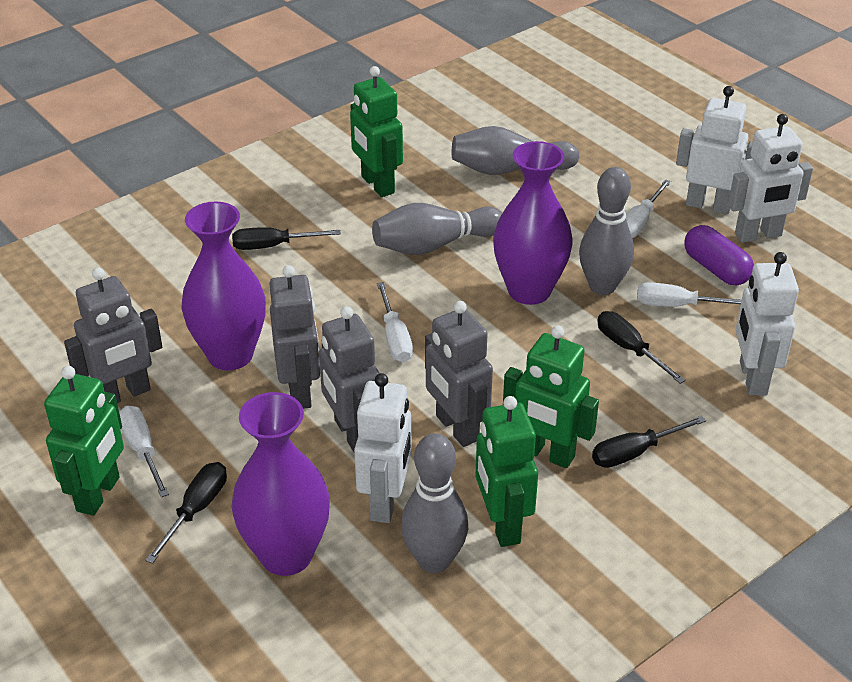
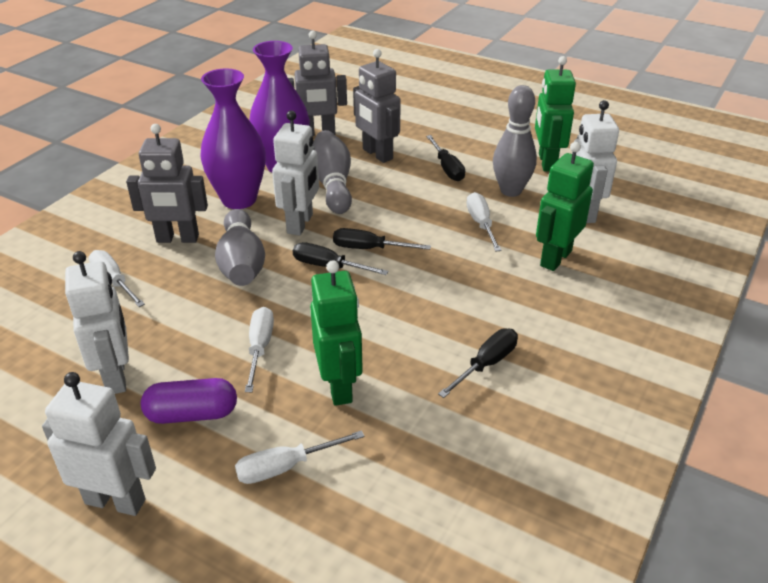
green robot: [44,366,124,516] [350,66,403,197] [475,396,538,547] [503,326,599,468] = 4 -> [310,260,363,406] [535,56,576,171] [536,142,594,271] = 3
grey bowling pin: [372,203,502,255] [401,433,468,573] [452,126,579,175] [579,167,634,295] = 4 -> [215,209,265,286] [313,130,352,214] [493,85,537,197] = 3
grey robot: [64,268,162,403] [269,265,320,409] [319,306,380,452] [425,301,493,447] = 4 -> [126,124,208,243] [288,31,347,136] [353,49,401,163] = 3
purple vase: [181,201,266,370] [232,392,330,576] [493,141,573,305] = 3 -> [200,69,265,209] [249,41,310,173] = 2

